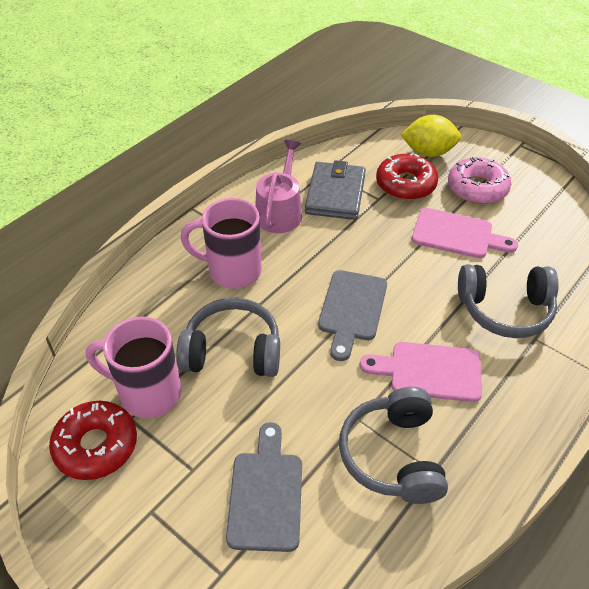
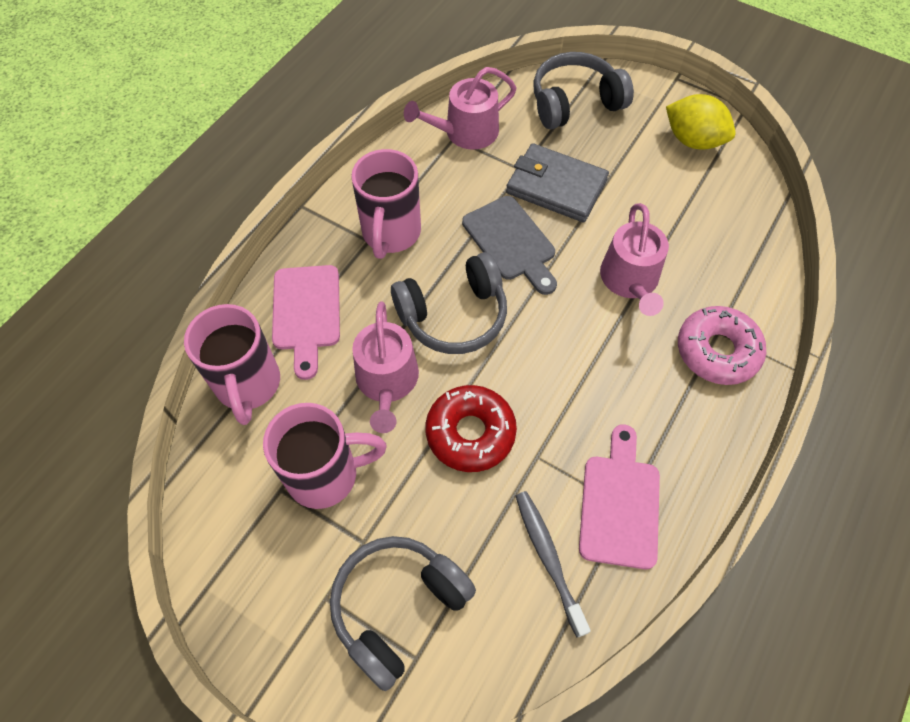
grey cutting board: [226,422,302,552] [318,270,387,361] = 2 -> [462,196,557,295] = 1
grey toothbrush: none = 0 -> [516,491,591,637] = 1
pink mug: [86,317,182,418] [180,198,262,289] = 2 -> [184,304,280,425] [263,403,387,509] [351,149,421,259] = 3
pink watering can: [255,140,302,233] = 1 -> [352,301,419,433] [404,67,517,150] [600,203,669,316] = 3
red donut: [49,401,137,480] [376,152,438,200] = 2 -> [425,385,517,472] = 1

